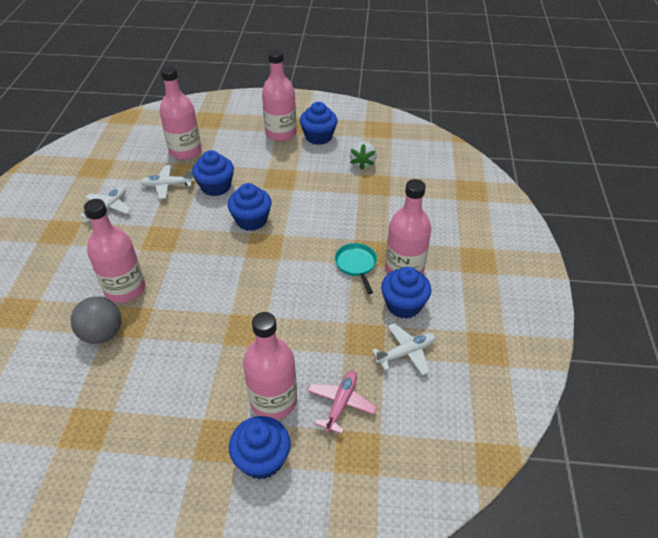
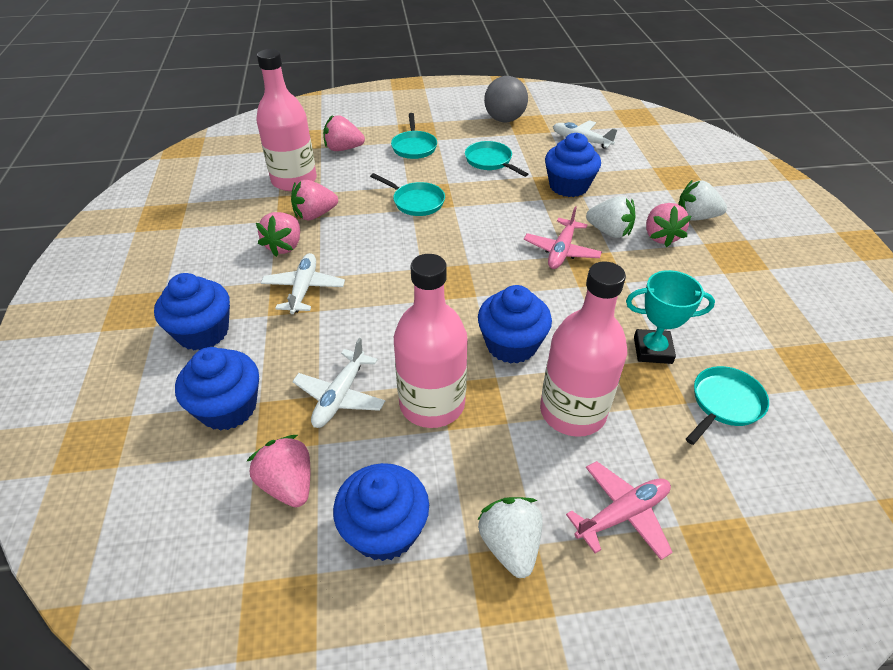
pink bottle: [84,199,145,303] [160,66,201,160] [243,312,297,420] [262,49,297,141] [385,179,431,274] = 5 -> [256,49,317,191] [394,254,468,428] [540,261,627,437] = 3
pink plane: [308,371,377,434] = 1 -> [524,206,602,269] [566,461,673,560] = 2
pink strawberry: none = 0 -> [247,435,310,507] [256,212,300,257] [291,180,338,220] [323,115,365,151] [646,203,691,247] = 5
turquoise pan: [335,243,377,294] = 1 -> [370,173,445,216] [391,113,437,159] [465,141,528,177] [686,366,769,445] = 4
turquoise trophy: none = 0 -> [626,270,715,364] = 1
white strawberry: [350,141,377,170] = 1 -> [477,497,543,578] [586,196,635,238] [678,180,727,221] = 3

